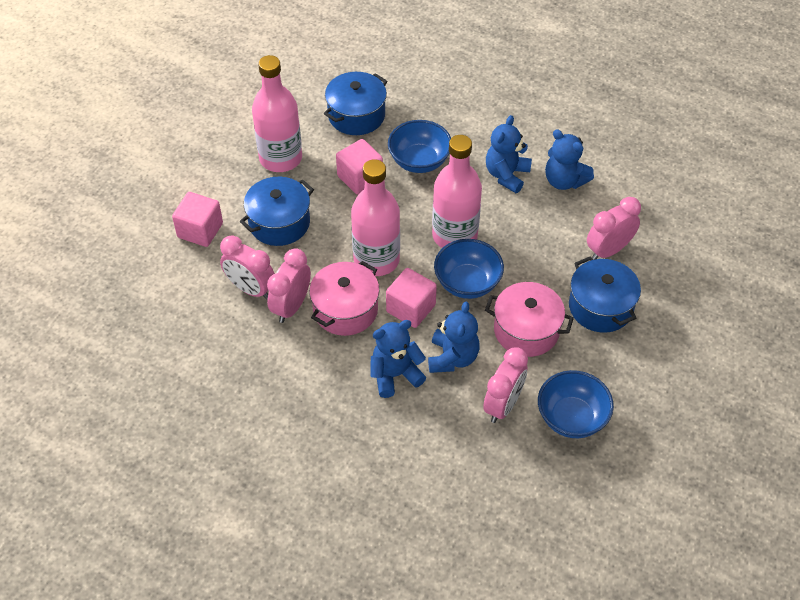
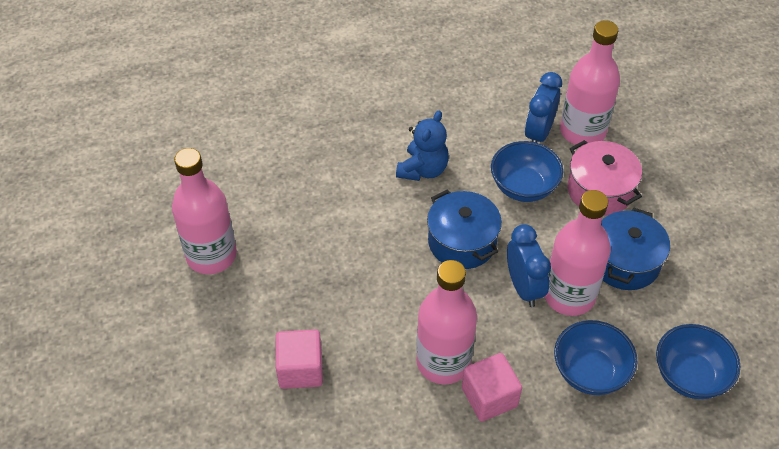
blue clock: none = 0 -> [507,224,551,307] [525,72,562,143] = 2
blue pot: [240,177,314,246] [324,72,387,135] [569,256,641,333] = 3 -> [427,189,502,269] [601,208,670,290] = 2
blue teddy bear: [370,320,426,398] [428,302,480,373] [486,115,532,193] [545,129,594,190] = 4 -> [396,111,449,181] = 1
pink bottle: [252,55,302,172] [351,159,400,276] [432,135,482,248] = 3 -> [172,148,237,274] [416,260,477,384] [545,190,611,316] [560,20,620,146] = 4
pink clock: [220,235,275,299] [267,248,311,323] [483,347,528,423] [587,197,641,260] = 4 -> none = 0
pink cube: [172,192,223,247] [336,139,383,194] [386,268,437,328] = 3 -> [276,329,323,389] [462,353,522,422] = 2
pink pot: [309,261,379,336] [485,282,574,357] = 2 -> [568,140,642,216] = 1

